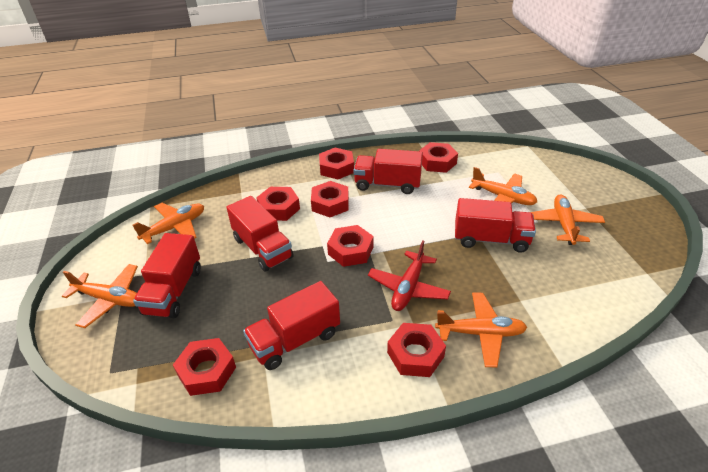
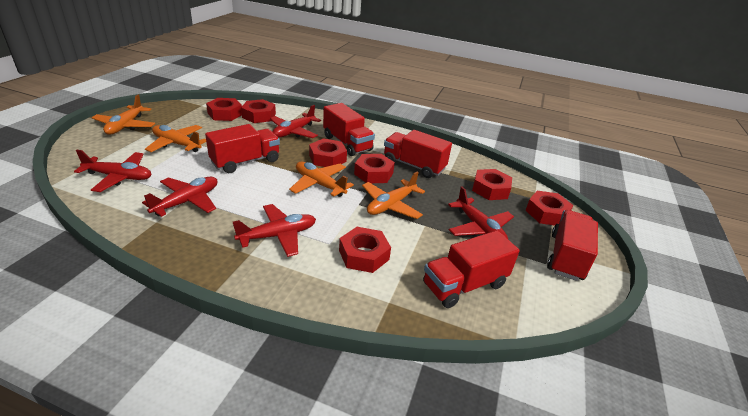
orange plane: [62,264,138,328] [133,203,204,244] [435,293,527,367] [469,167,537,205] [530,195,605,245] = 5 -> [92,95,155,135] [145,125,206,152] [289,161,354,197] [362,171,425,219] = 4
red plane: [368,240,451,311] = 1 -> [74,150,152,192] [142,176,217,217] [233,204,316,257] [270,105,321,138] [448,186,514,239] = 5

